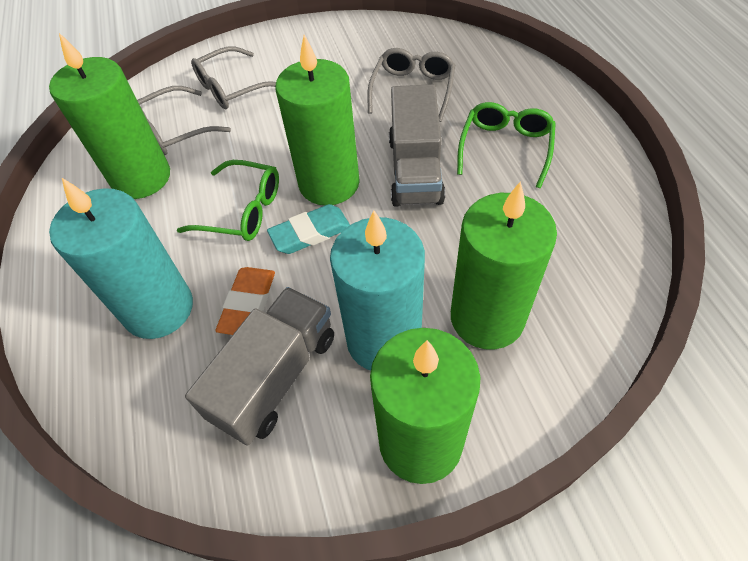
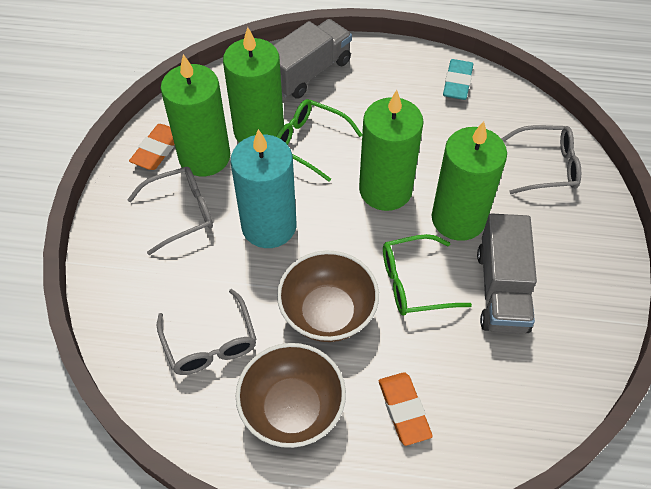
brown bowl: none = 0 -> [236,343,346,448] [277,251,379,342] = 2
orange eraser: [216,267,275,335] = 1 -> [129,124,174,170] [379,372,433,446] = 2
turquoise candle: [49,178,193,339] [330,210,425,371] = 2 -> [231,129,296,248] = 1

